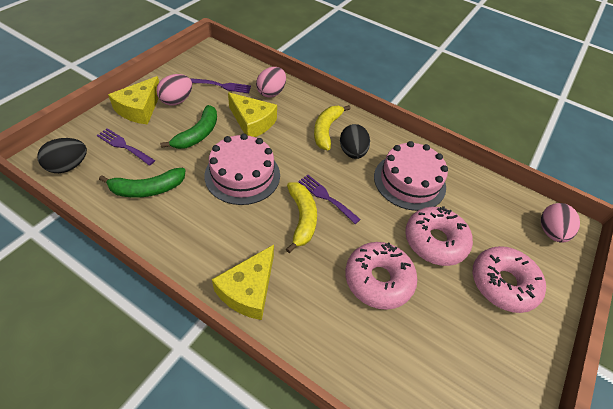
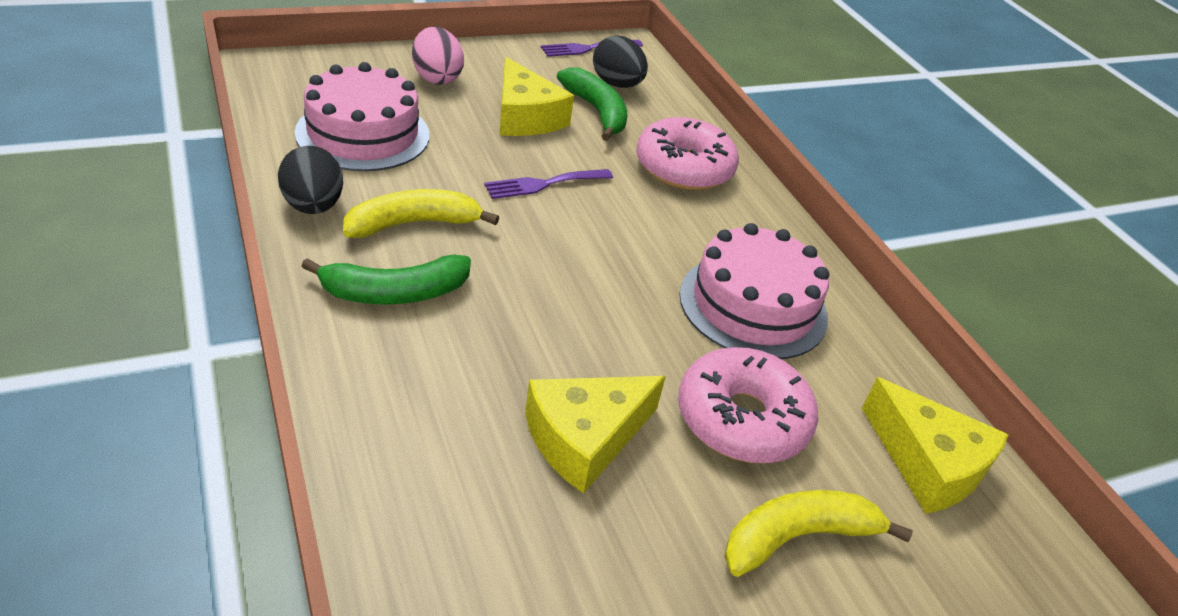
pink donut: [345,242,417,310] [405,206,473,266] [473,246,546,313] = 3 -> [636,117,739,190] [678,347,818,463] = 2
pink egg: [156,74,192,106] [256,67,286,98] [541,203,580,243] = 3 -> [412,27,464,85] = 1
purple fork: [97,128,155,166] [190,78,251,93] [298,175,361,224] = 3 -> [484,169,613,199] [541,40,643,57] = 2

